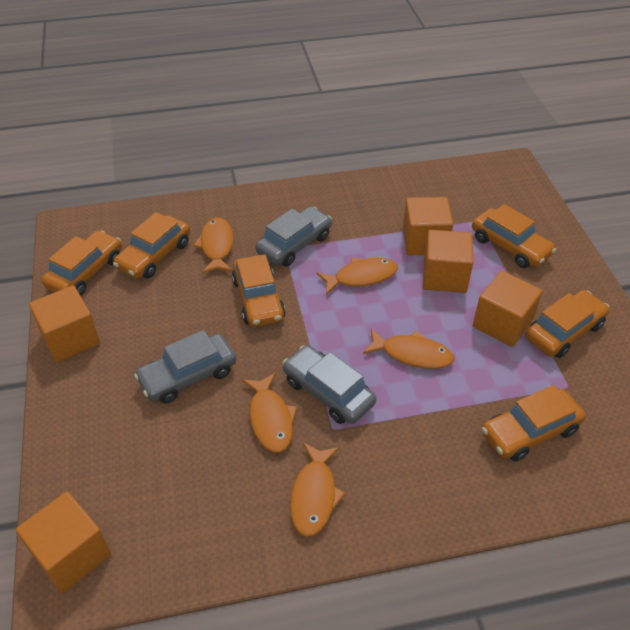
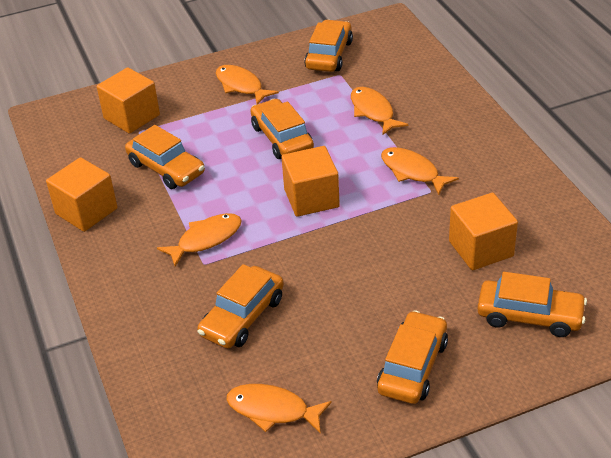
grey car: [134,330,236,404] [255,206,332,266] [283,345,377,424] = 3 -> none = 0
orange cube: [16,492,111,593] [29,285,100,362] [403,197,453,255] [423,230,473,293] [473,271,543,347] = 5 -> [46,157,118,232] [97,67,160,134] [282,146,340,217] [449,193,518,270] = 4

